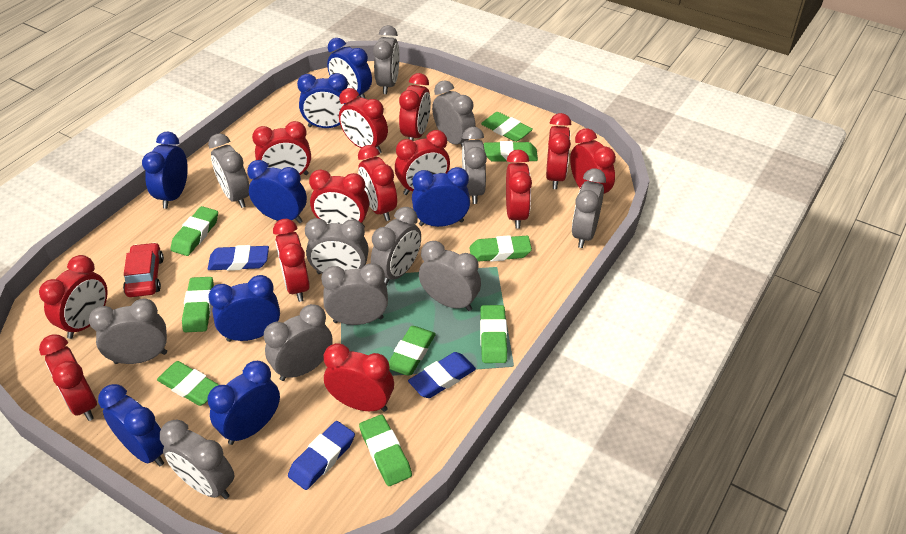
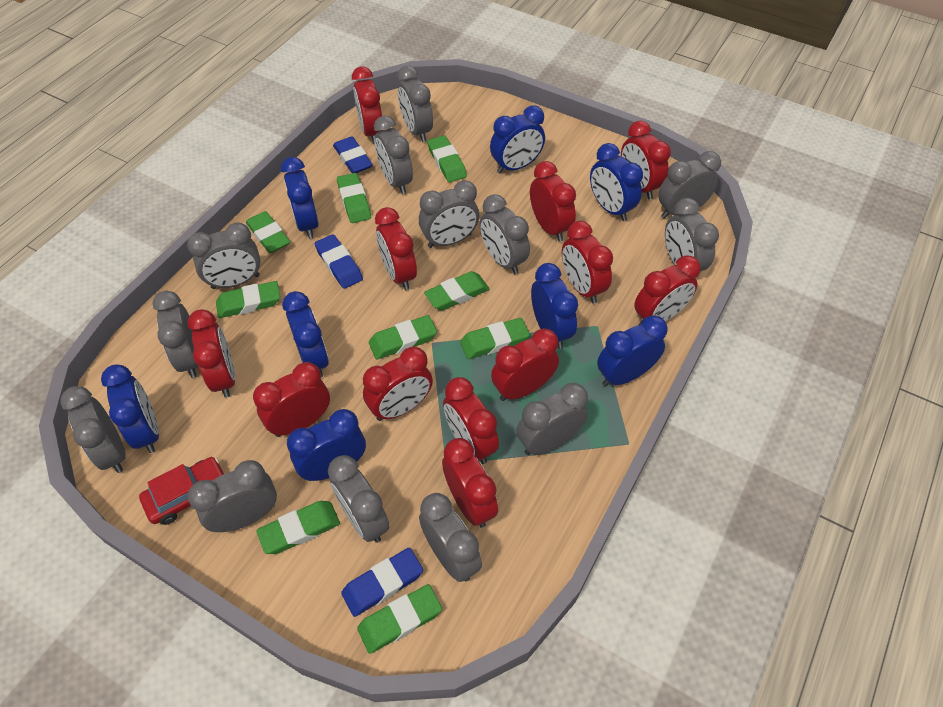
grey clock: [89,299,167,364] [160,420,234,499] [208,133,249,208] [264,304,333,381] [305,218,369,274] [321,263,388,325] [371,207,421,286] [373,25,399,94] [419,241,481,311] [432,80,476,146] [462,127,487,204] [572,168,606,248] = 12 -> [60,386,126,473] [153,291,199,378] [187,222,261,289] [188,460,277,532] [328,455,389,543] [374,116,413,194] [397,66,433,142] [419,180,479,248] [419,493,482,582] [480,194,530,274] [516,383,588,455] [658,151,721,219] [665,198,719,278] = 13
red clock: [39,255,108,339] [39,334,97,421] [252,121,311,175] [273,219,310,302] [309,169,369,228] [324,343,394,412] [339,88,388,153] [358,145,397,221] [395,130,450,195] [399,73,431,141] [506,150,532,229] [546,113,571,189] [570,128,616,194] = 13 -> [188,309,235,398] [253,362,330,437] [352,66,383,144] [363,347,433,421] [375,207,417,290] [442,438,498,528] [443,377,499,464] [491,328,559,401] [530,161,576,242] [562,221,613,304] [621,121,671,199] [634,255,701,325] = 12

